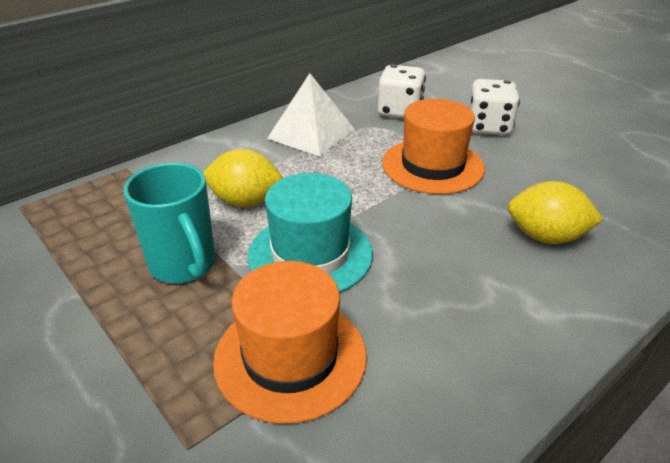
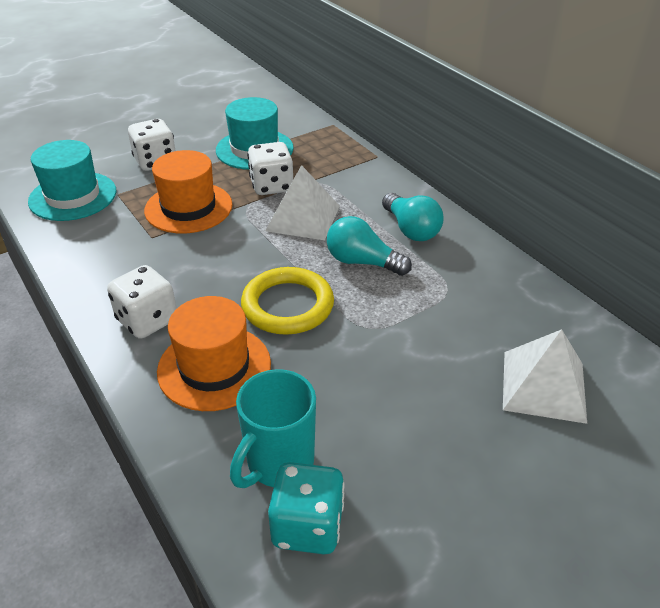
turquoise dice: none = 0 -> [268,462,345,554] = 1
turquoise hat: [248,173,373,292] = 1 -> [28,140,116,221] [216,97,294,170] = 2
turquoise light bulb: none = 0 -> [327,216,412,276] [382,193,444,241] = 2
white dice: [378,65,426,118] [468,79,520,135] = 2 -> [107,265,177,339] [128,119,175,171] [247,142,293,195] = 3
white pyramid: [267,73,355,156] = 1 -> [265,165,340,240] [503,329,587,424] = 2
yellow lemon: [203,149,283,207] [508,181,603,244] = 2 -> none = 0
yellow ring: none = 0 -> [241,267,334,335] = 1

